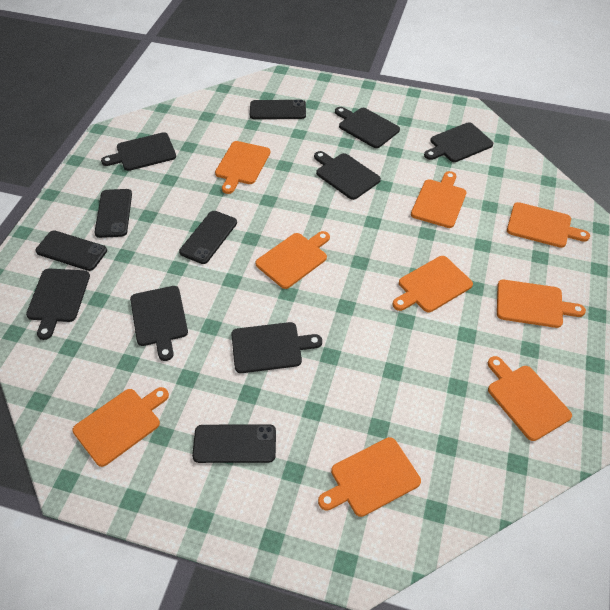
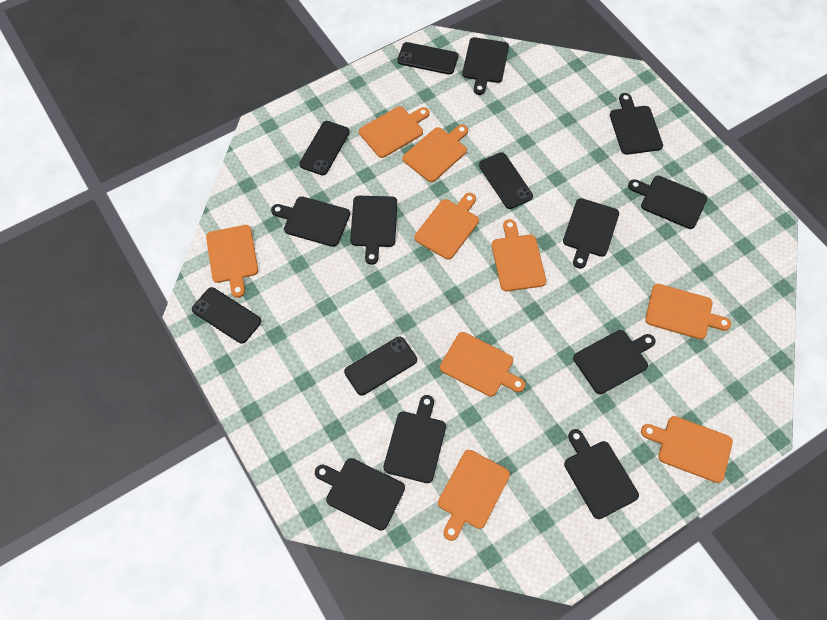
black cutting board: [26,268,90,340] [101,132,176,171] [130,286,188,361] [231,322,322,373] [314,151,381,200] [335,107,400,148] [424,122,493,162] = 7 -> [271,196,350,247] [315,458,405,531] [350,196,397,265] [383,395,446,483] [462,37,509,95] [563,198,619,269] [564,429,639,519] [573,330,655,394] [610,93,663,155] [628,176,707,229] = 10

